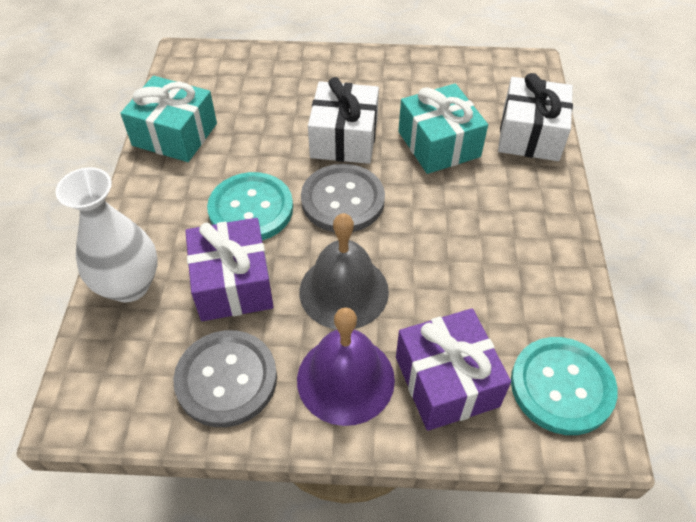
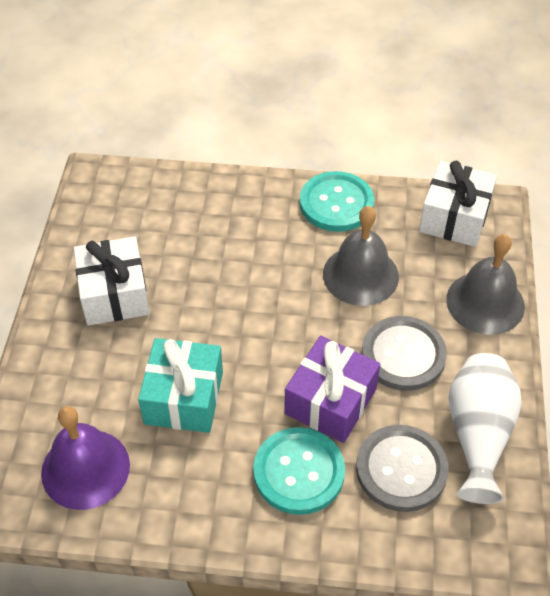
grey bell: [299,213,389,329] = 1 -> [323,206,399,306] [446,234,525,335] = 2
purple gift: [185,218,274,321] [396,308,511,431] = 2 -> [284,336,380,443] = 1
turquoise gift: [120,76,217,162] [398,83,488,174] = 2 -> [138,338,223,433] = 1

